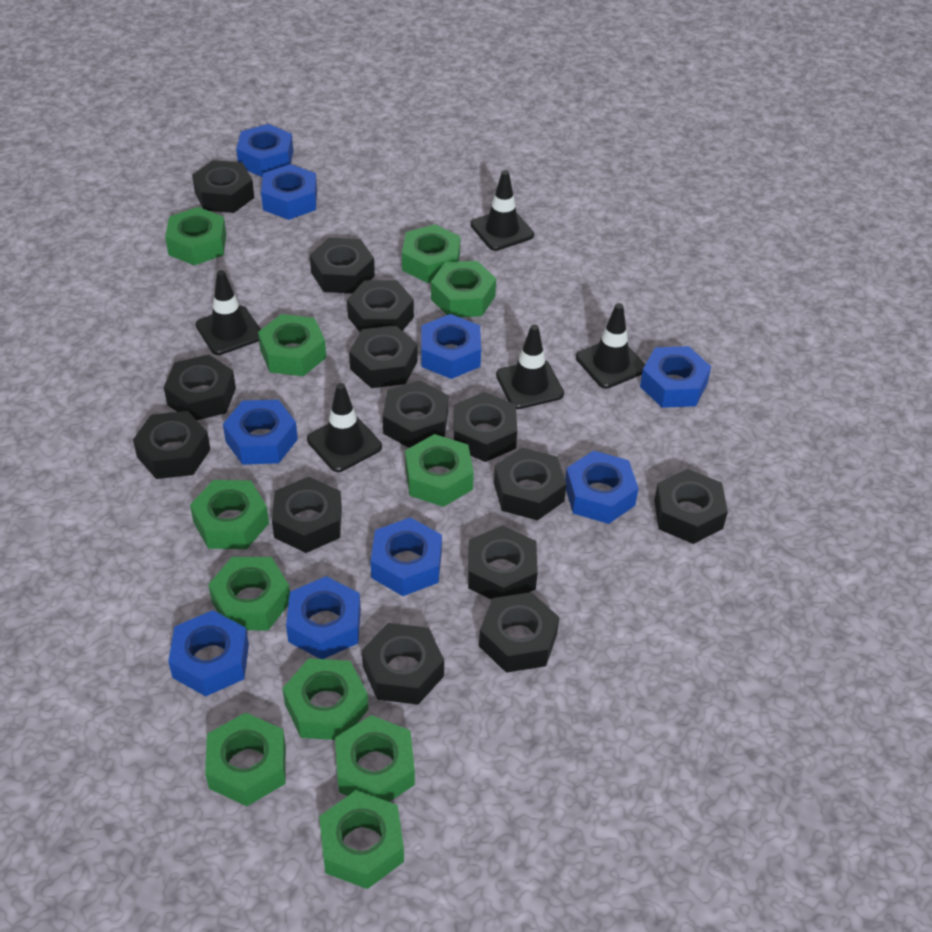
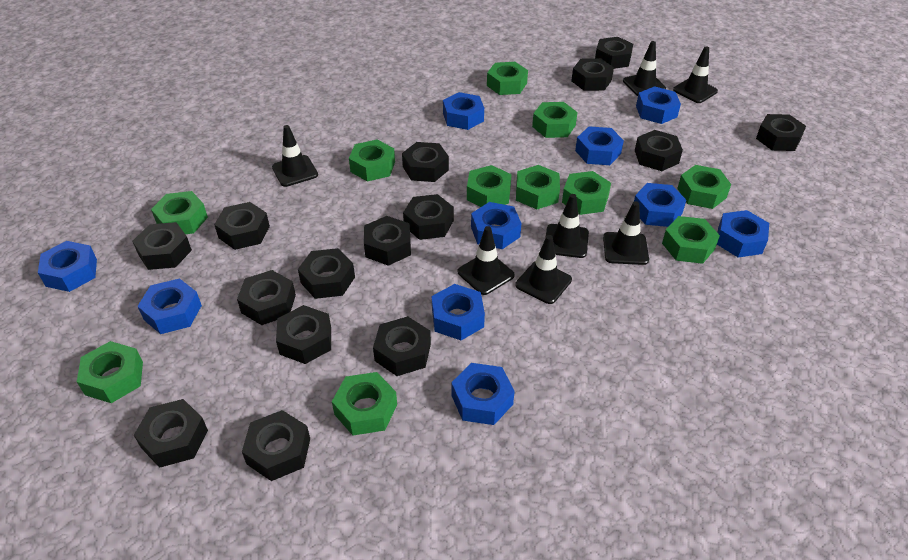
black nut: [133,411,210,479] [164,354,236,420] [192,160,254,213] [272,477,342,553] [310,238,375,294] [347,280,414,332] [349,325,418,388] [362,623,444,705] [383,380,448,448] [454,392,517,462] [468,525,538,600] [479,592,559,673] [494,448,566,520] [654,469,728,544] = 14 -> [133,222,192,270] [134,399,208,468] [214,202,270,250] [237,270,296,325] [242,410,310,481] [276,305,331,364] [298,248,355,299] [364,216,411,266] [373,316,431,376] [402,142,449,182] [403,194,454,240] [571,58,614,91] [595,37,633,69] [635,130,683,171] [756,114,806,151] = 15
black traffic cone: [196,270,261,355] [307,383,382,472] [471,170,534,251] [496,324,564,409] [576,303,645,389] = 5 -> [272,125,318,187] [458,226,515,295] [515,235,572,304] [545,194,589,258] [603,201,649,265] [623,41,666,96] [673,47,718,103] = 7
blue nut: [168,610,249,696] [223,400,298,465] [236,124,293,177] [261,164,317,220] [286,576,361,659] [371,517,442,596] [421,314,481,379] [565,451,639,524] [640,346,711,408] = 9 -> [38,241,97,292] [137,278,202,334] [432,284,485,340] [443,92,484,130] [451,363,515,425] [471,202,521,249] [575,126,624,165] [634,183,686,227] [636,86,681,124] [717,210,769,257] = 10

